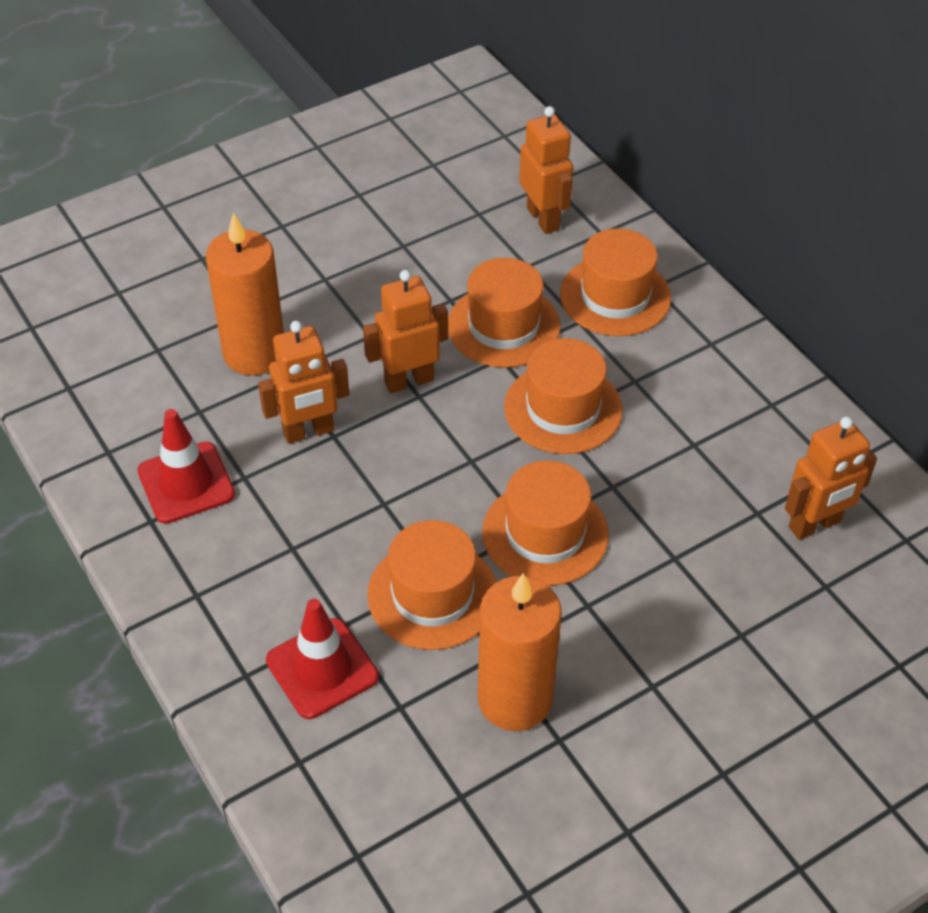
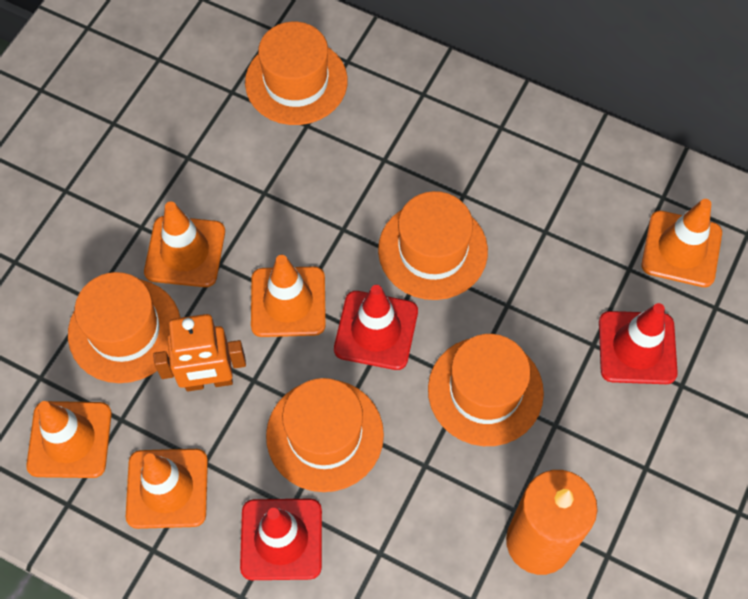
orange candle: [206,213,284,376] [478,573,562,731] = 2 -> [506,470,598,575] = 1
orange robot: [258,321,349,444] [363,270,448,393] [519,106,573,234] [785,416,877,540] = 4 -> [153,314,246,391] = 1
orange traffic cone: none = 0 -> [26,401,112,478] [126,449,208,529] [144,201,225,287] [251,255,326,337] [642,199,722,287] = 5
red traffic cone: [137,409,235,524] [266,599,379,719] = 2 -> [240,499,322,580] [334,285,418,370] [599,303,678,384] = 3

